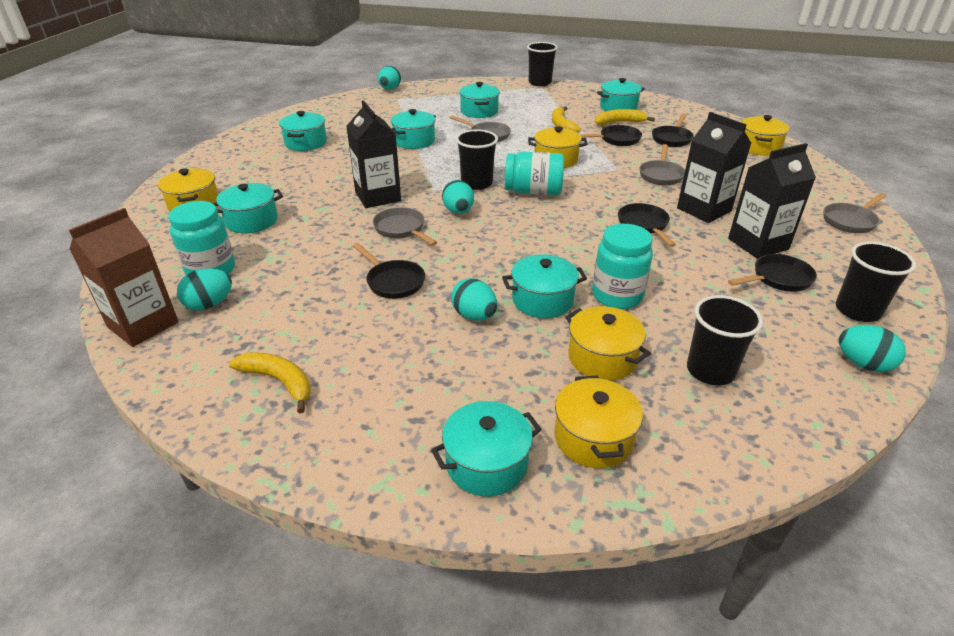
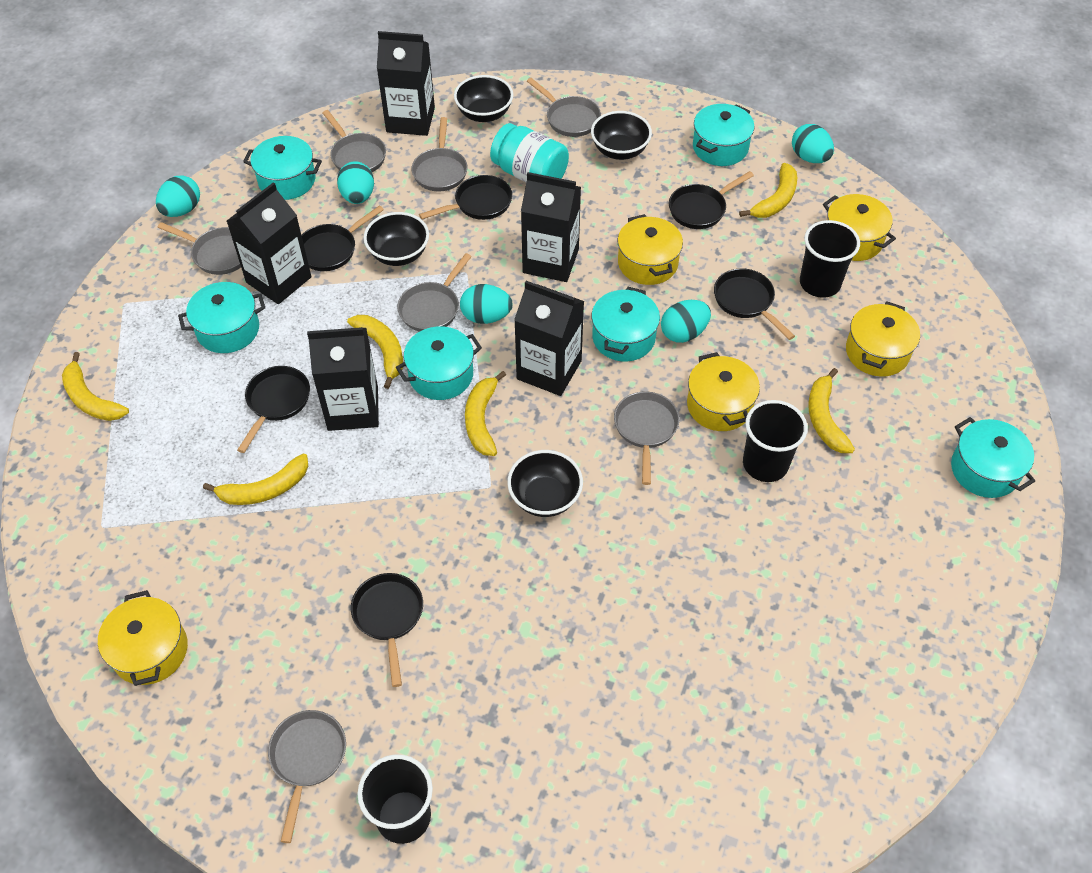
black bowl: none = 0 -> [364,212,429,266] [454,75,513,122] [507,450,583,517] [591,111,652,160] = 4
black carton: [346,100,401,208] [677,112,751,223] [728,143,816,259] = 3 -> [227,182,311,304] [307,327,379,431] [377,31,435,136] [514,281,584,396] [521,172,581,282] = 5
black cup: [456,129,498,190] [527,42,558,86] [687,295,763,385] [836,242,916,322] = 4 -> [357,754,433,844] [743,400,808,482] [800,220,860,298] = 3
black pan: [353,243,425,299] [580,125,642,146] [618,203,676,247] [652,114,694,147] [728,254,817,292] = 5 -> [237,366,310,453] [301,205,384,271] [351,573,423,687] [419,175,512,220] [669,171,754,229] [714,268,795,340] = 6
brown carton: [69,208,179,347] = 1 -> none = 0
grey pan: [373,207,437,246] [450,115,511,142] [640,144,685,186] [823,193,887,233] = 4 -> [157,222,241,275] [268,710,346,843] [322,110,386,172] [397,253,472,332] [411,117,468,191] [527,78,601,137] [614,391,679,485] = 7
turquoise jar: [168,201,235,275] [505,151,564,195] [592,224,653,309] = 3 -> [490,123,569,182] = 1
turquoise pot: [213,183,283,233] [279,111,327,151] [391,109,436,149] [431,401,542,496] [459,82,500,118] [502,254,587,318] [597,78,645,111] = 7 -> [178,282,265,353] [243,136,322,200] [396,326,482,400] [591,287,660,362] [693,104,755,166] [951,417,1035,498] = 6
yellow banana: [229,352,311,413] [552,106,581,133] [595,109,655,125] = 3 -> [62,352,129,421] [203,454,308,505] [347,315,403,389] [465,371,506,456] [739,163,797,218] [808,368,855,453] = 6

